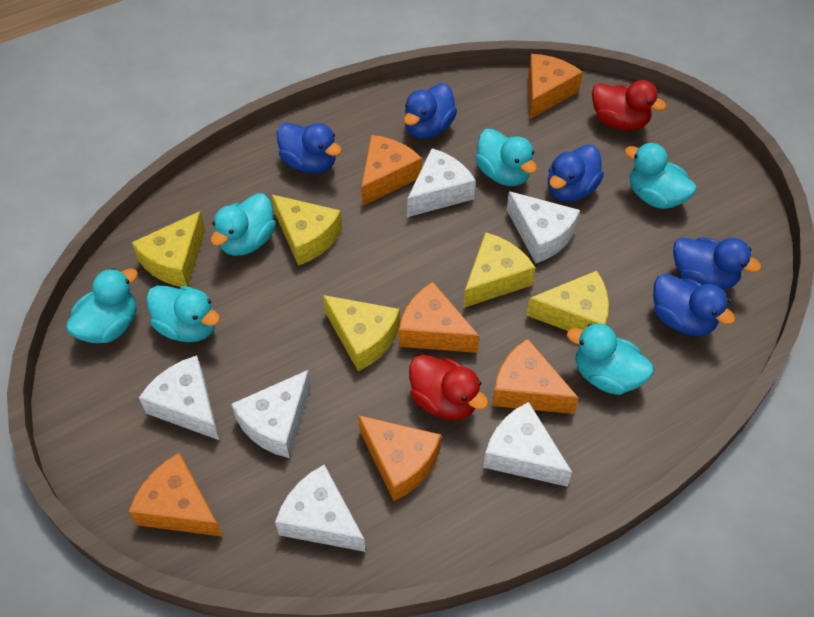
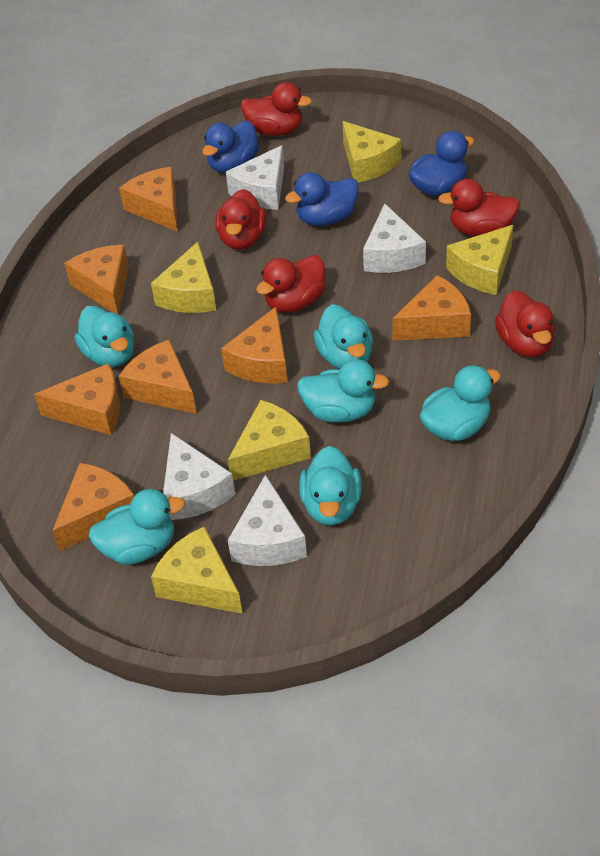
blue duck: [277,122,342,174] [404,83,457,139] [548,144,604,202] [653,273,735,336] [673,237,761,290] = 5 -> [202,120,259,173] [285,172,359,226] [409,131,474,196] = 3
orange cheese: [129,453,223,537] [358,415,441,501] [361,135,422,206] [399,282,479,353] [492,339,579,414] [528,54,583,119] = 6 -> [34,363,120,435] [52,463,134,551] [64,245,129,314] [118,340,197,414] [119,167,178,232] [221,307,288,384] [392,275,471,341] = 7
red duck: [409,354,488,420] [592,80,667,131] = 2 -> [215,189,267,250] [241,82,312,136] [256,255,325,313] [438,179,520,237] [495,290,555,357] = 5
white cheese: [139,355,219,440] [231,370,311,458] [275,465,366,552] [407,148,476,217] [483,402,572,487] [507,191,580,263] = 6 -> [163,433,235,520] [226,145,284,210] [228,475,307,566] [363,204,426,273] = 4

